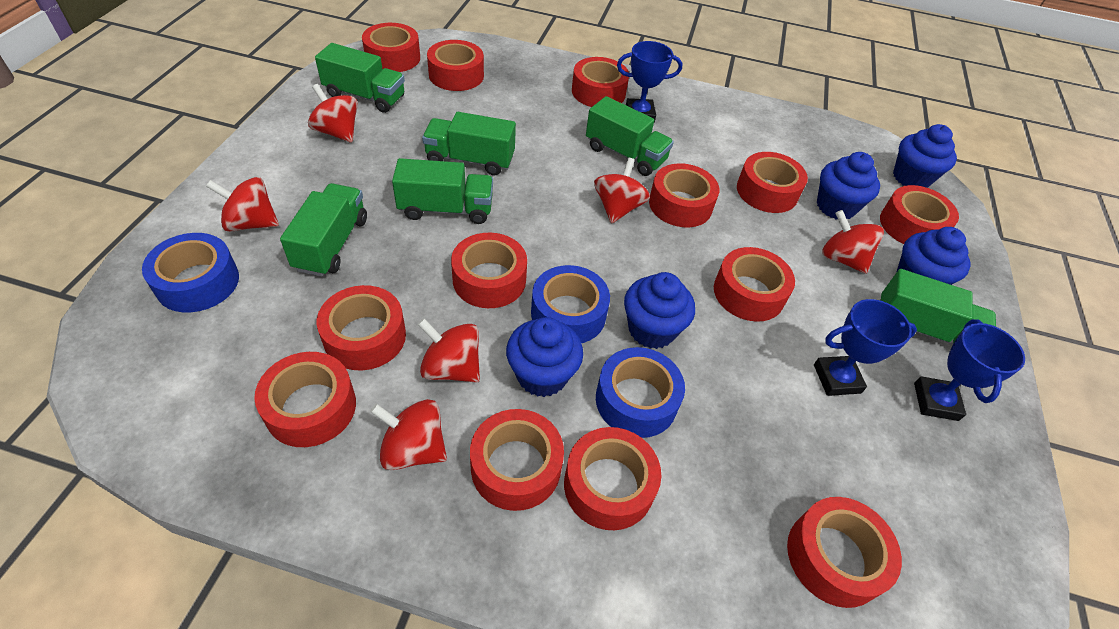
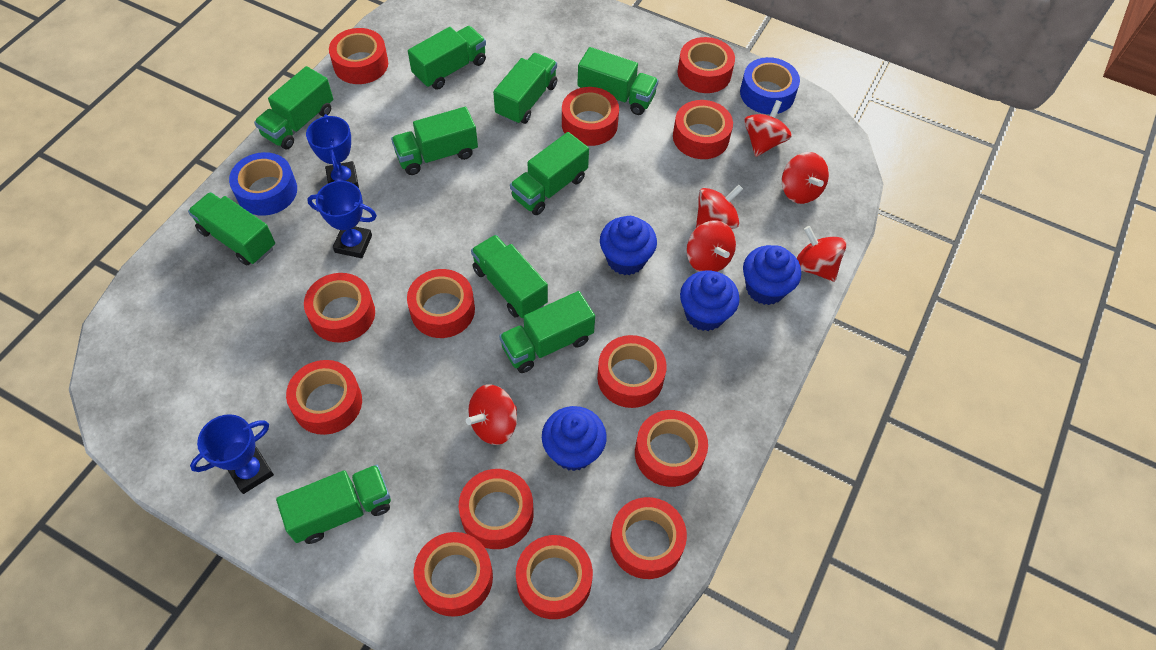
blue cupcake: [506,317,583,397] [624,272,695,349] [817,152,880,219] [893,124,957,188] [896,227,971,285] = 5 -> [542,406,607,471] [600,216,657,275] [680,271,740,331] [743,245,801,305] = 4
blue tape: [142,233,239,312] [531,265,610,343] [596,347,685,438] = 3 -> [229,152,297,216] [740,57,800,114] = 2
green truck: [280,183,367,277] [315,43,405,113] [392,158,493,224] [422,112,516,175] [586,96,674,176] [880,269,996,344] = 6 -> [188,192,275,265] [254,66,333,149] [276,465,391,544] [391,107,478,175] [408,26,486,90] [471,235,548,318] [493,53,558,124] [499,291,595,373] [510,132,589,215] [577,47,659,115] = 10

